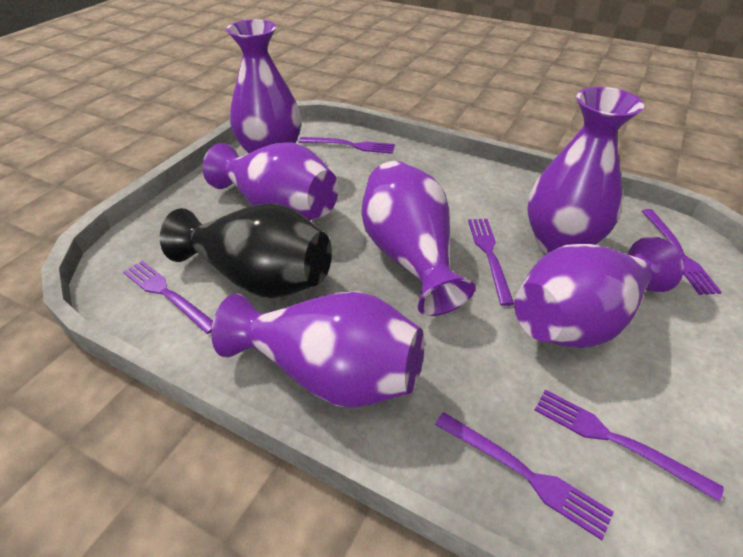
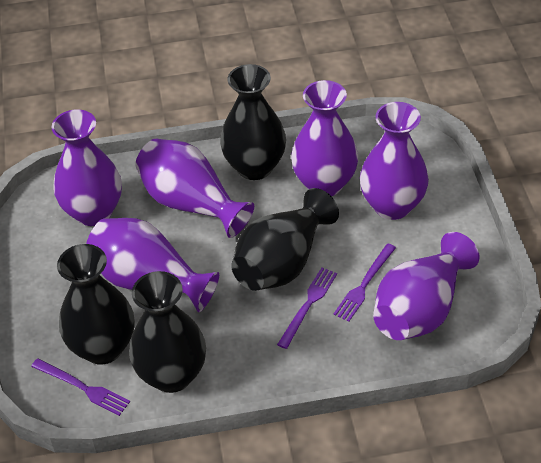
black vase: [160,203,332,298] = 1 -> [57,244,134,364] [129,271,206,393] [220,64,286,180] [231,188,339,291] = 4
purple fork: [123,261,213,334] [299,137,395,154] [435,412,614,540] [468,219,514,306] [535,389,723,502] [642,209,722,295] = 6 -> [31,358,130,416] [277,268,337,349] [333,244,396,322] = 3

